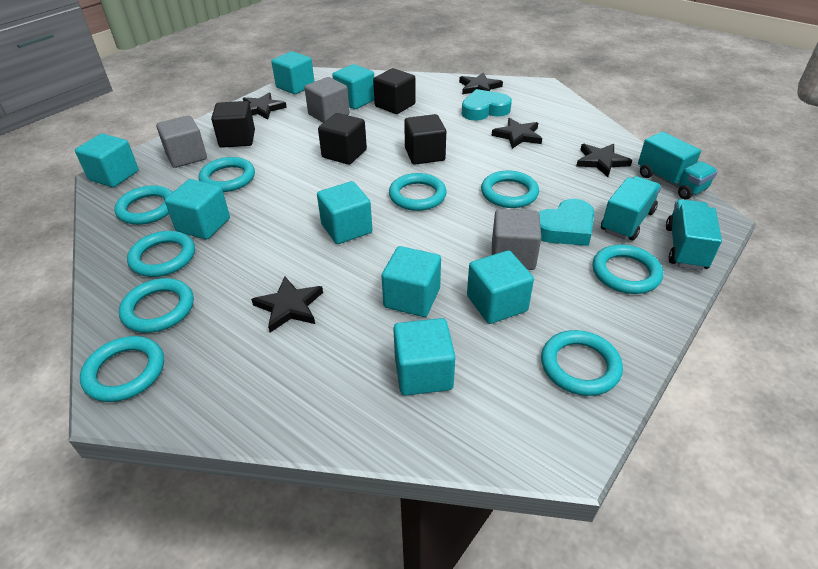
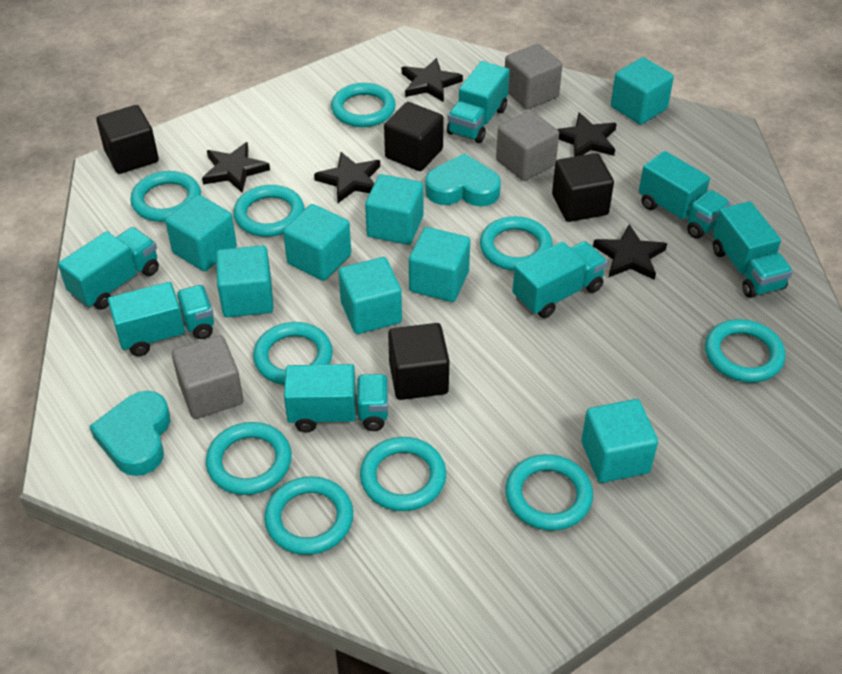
turquoise ring: [80,336,164,402] [114,185,172,225] [119,278,194,333] [127,231,195,277] [199,157,255,192] [389,173,447,211] [481,170,539,208] [541,330,623,396] [593,245,663,294] = 9 -> [130,171,201,222] [206,422,292,495] [233,185,304,237] [253,322,333,385] [264,476,353,555] [331,83,396,127] [360,437,446,511] [480,216,553,271] [505,454,593,531] [705,319,786,383] = 10
turquoise truck: [601,176,661,240] [638,132,718,199] [666,199,722,270] = 3 -> [58,227,159,310] [108,282,214,356] [284,364,388,433] [447,61,510,143] [512,241,608,318] [639,151,731,239] [713,201,793,298] = 7

